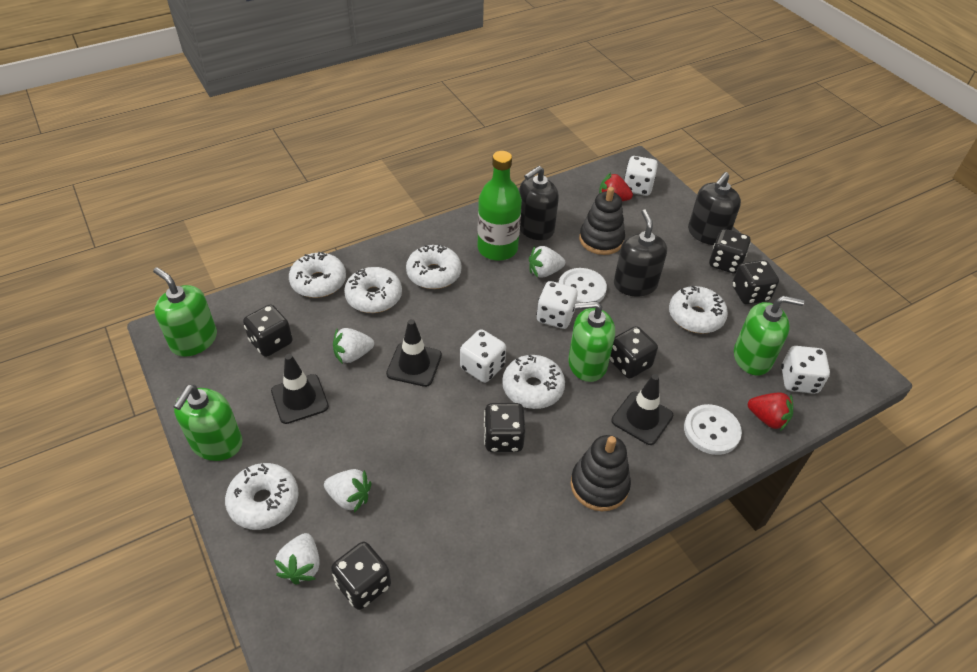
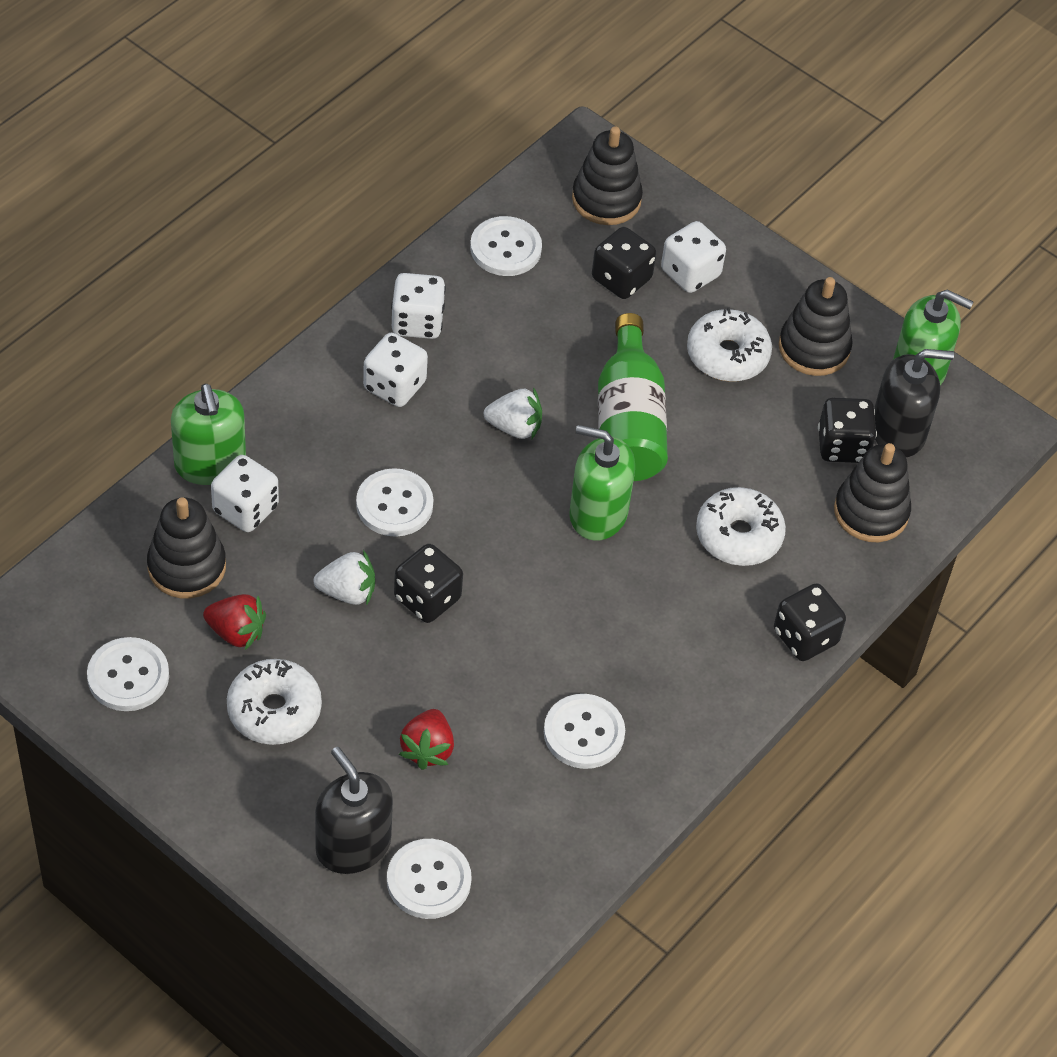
black dice: [243,305,293,357] [331,542,391,610] [484,403,525,452] [610,326,658,378] [709,229,751,274] [732,260,779,304] = 6 -> [394,544,463,623] [592,227,656,299] [774,583,846,661] [818,398,877,463] = 4
black soap dispenser: [519,166,559,240] [614,209,667,296] [688,172,741,245] = 3 -> [315,747,393,874] [874,349,954,457] = 2
black stacking toy: [571,435,631,511] [579,187,625,255] = 2 -> [147,497,226,598] [572,126,643,225] [779,277,853,376] [834,443,911,542] = 4
black traffic cone: [271,354,329,424] [386,319,442,387] [611,374,673,445] = 3 -> none = 0
green soap dispenser: [153,267,217,357] [173,385,243,461] [568,301,615,382] [734,296,804,376] = 4 -> [171,384,246,485] [569,425,635,541] [893,290,973,385] = 3
white button: [559,268,607,303] [684,404,742,455] = 2 -> [87,637,169,711] [356,468,433,537] [387,839,472,919] [470,216,542,276] [544,694,625,769] = 5
white donut: [225,463,299,530] [289,252,346,298] [344,267,402,313] [406,244,461,289] [502,354,565,409] [669,285,728,334] = 6 -> [227,659,322,745] [687,307,772,382] [696,487,786,566] = 3
white strawberry: [274,533,320,585] [324,469,372,513] [333,328,374,364] [529,246,565,278] = 4 -> [313,550,375,605] [484,387,542,440] = 2

